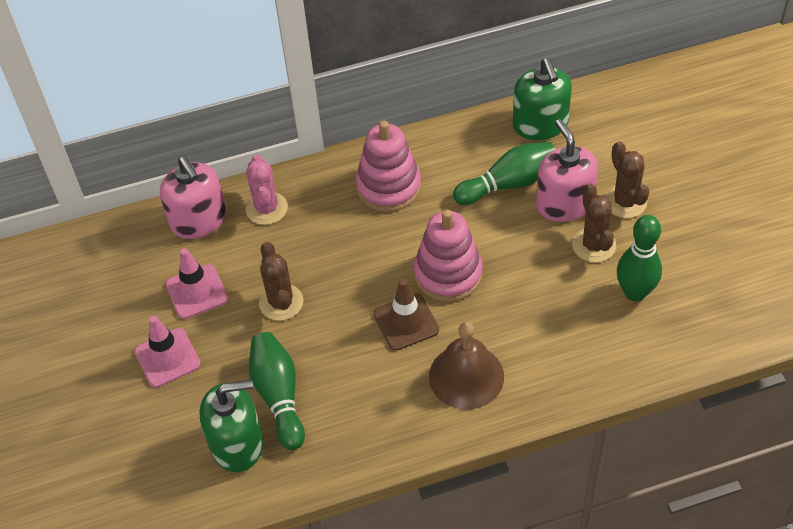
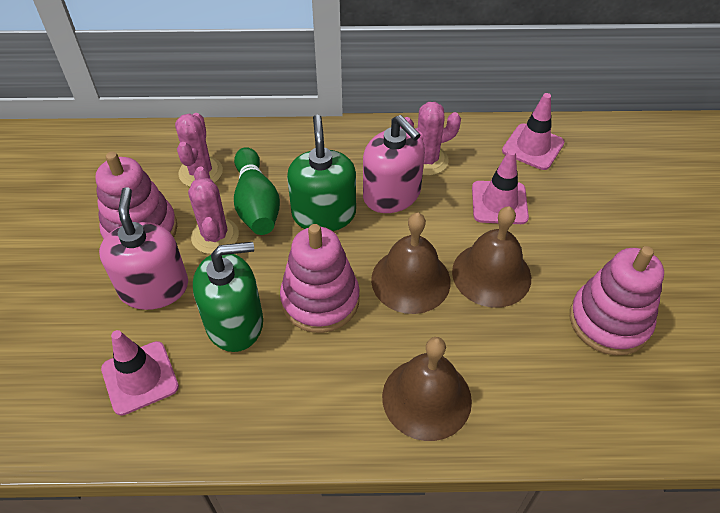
brown bell: [429,322,504,409] = 1 -> [371,213,451,314] [382,337,472,441] [452,206,531,308] = 3
brown cactus: [259,242,304,321] [572,184,616,263] [605,141,650,218] = 3 -> none = 0
brown traffic cone: [373,279,439,351] = 1 -> none = 0
green bowling pin: [249,332,305,450] [453,142,556,205] [617,215,662,301] = 3 -> [234,147,280,235] = 1
pink cactus: [246,155,288,225] = 1 -> [175,113,223,187] [188,167,239,254] [400,102,461,175] = 3
pink stacking toy: [356,121,421,212] [414,209,483,302] = 2 -> [95,152,177,239] [280,224,360,333] [570,246,664,356] = 3
pink traffic cone: [135,316,201,388] [166,248,228,319] = 2 -> [101,330,179,416] [472,149,529,224] [502,93,564,170] = 3

